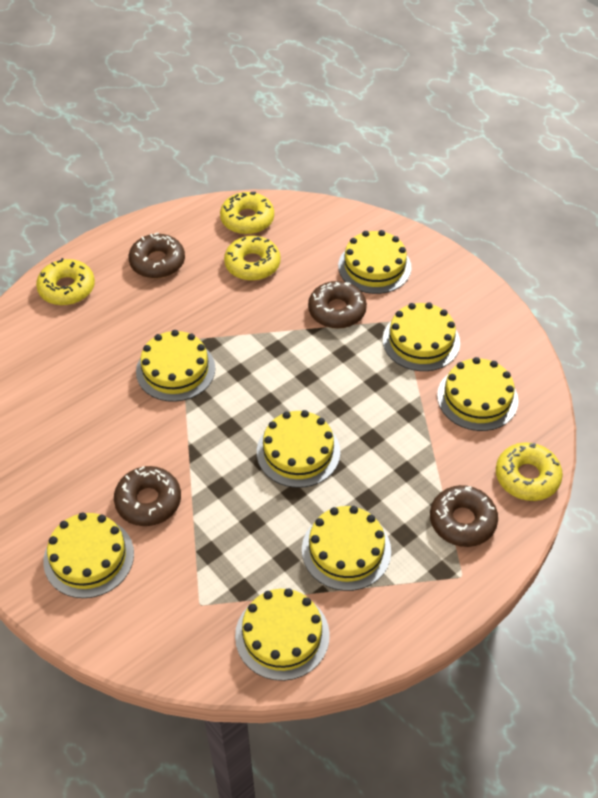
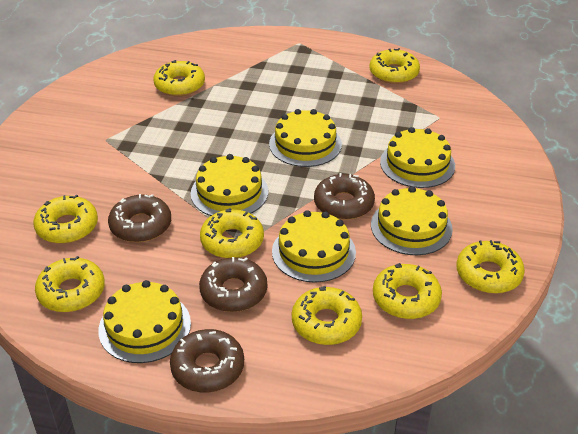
yellow cake: [43,512,134,598] [136,330,215,402] [235,588,330,681] [257,410,340,488] [302,506,391,591] [338,230,412,294] [383,302,460,371] [437,357,519,431] = 8 -> [98,280,191,363] [191,154,268,216] [269,109,342,167] [272,210,356,283] [371,186,453,255] [380,127,455,188] = 6
yellow donut: [36,258,95,305] [220,192,274,234] [224,236,281,281] [496,442,563,501] = 4 -> [33,195,98,244] [35,256,105,312] [153,60,205,96] [200,208,264,258] [292,286,362,345] [369,48,420,84] [373,263,442,319] [456,240,525,294] = 8

